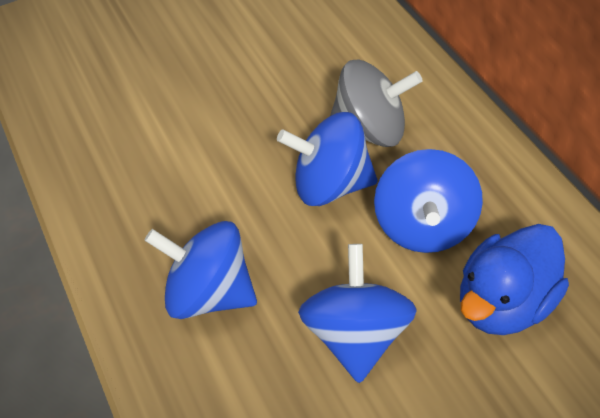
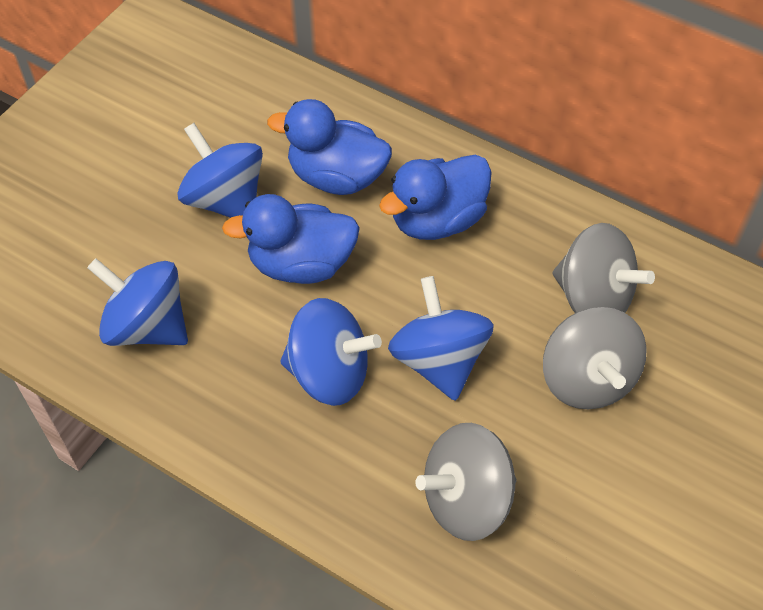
blue duck: [460,224,569,335] = 1 -> [222,194,360,284] [267,99,392,195] [379,155,491,240] = 3
grey spinning top: [330,60,422,147] = 1 -> [415,423,517,541] [543,307,647,409] [553,223,655,313] = 3

